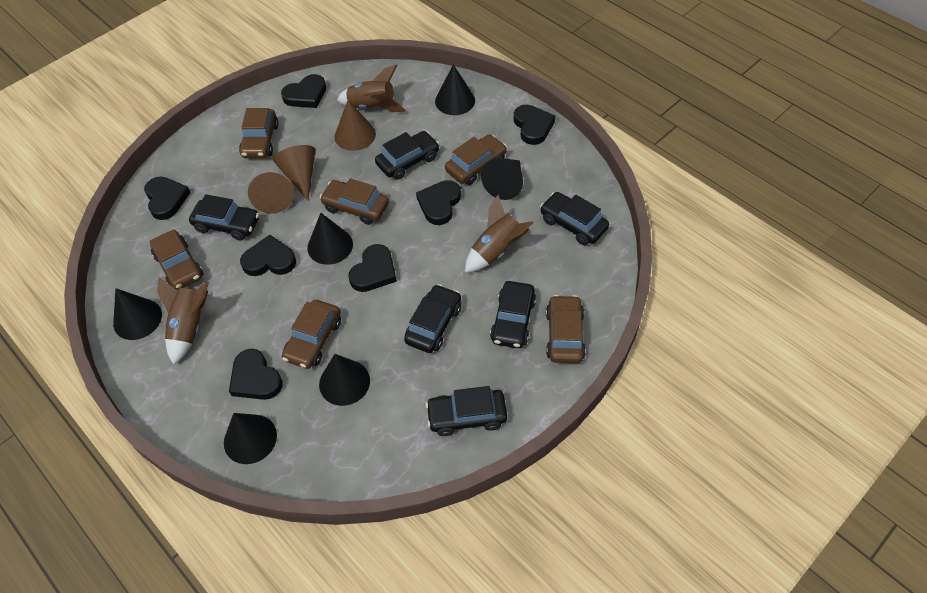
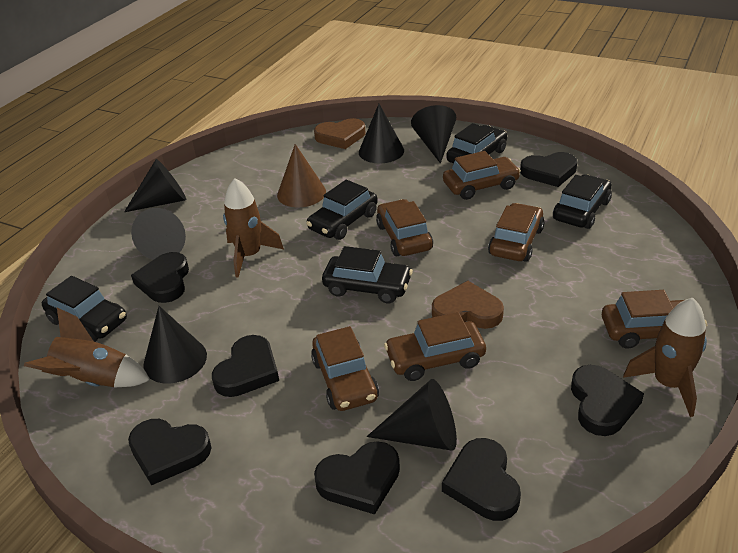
black car: [189,194,259,241] [375,131,439,179] [404,284,461,353] [426,386,507,436] [490,281,536,348] [540,192,609,245] = 6 -> [42,276,127,342] [306,180,378,240] [322,246,413,303] [446,123,507,163] [553,174,612,229] = 5
brown cone: [248,172,294,213] [273,145,315,200] [335,100,376,151] = 3 -> [277,144,326,207] = 1
brown heart: none = 0 -> [314,118,365,149] [432,281,504,329] = 2

